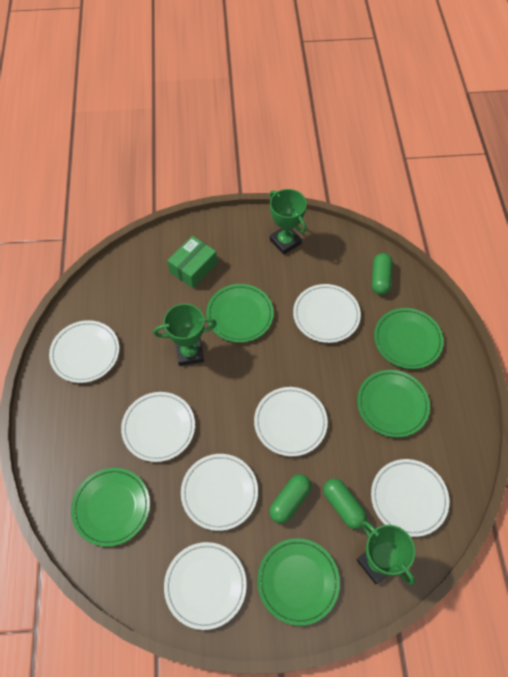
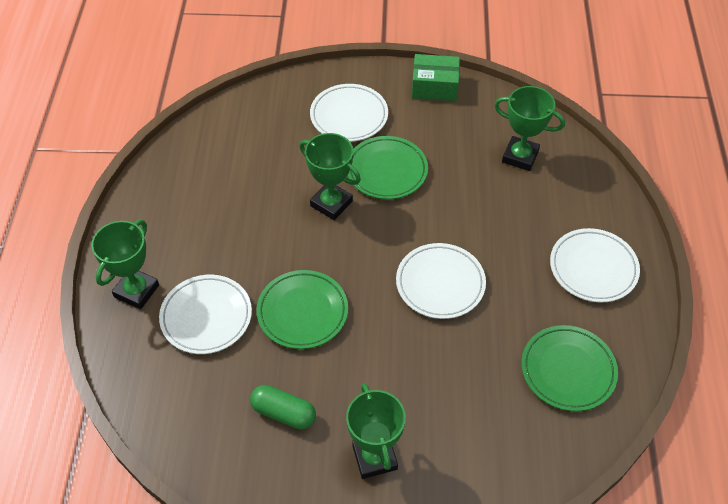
green capsule: [269,474,311,524] [323,479,367,529] [372,253,393,295] = 3 -> [250,385,316,429] = 1
green plate: [71,468,150,547] [206,284,274,343] [257,538,340,626] [357,370,430,438] [374,308,444,369] = 5 -> [256,270,348,349] [347,136,428,199] [521,325,618,411] = 3
green trophy: [153,304,217,366] [270,189,307,255] [357,521,415,585] = 3 -> [91,220,159,309] [300,133,361,220] [346,383,406,479] [494,86,565,171] = 4
white plate: [49,320,119,383] [121,392,195,462] [164,542,247,630] [181,454,258,531] [254,387,328,457] [293,284,361,343] [371,459,449,537] = 7 -> [159,275,252,354] [310,84,388,142] [396,243,486,319] [550,228,640,303] = 4

